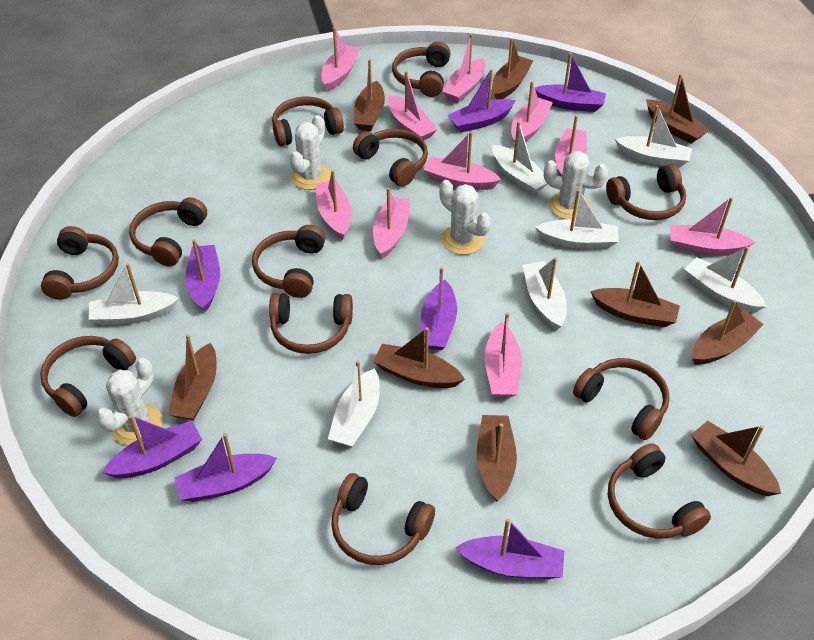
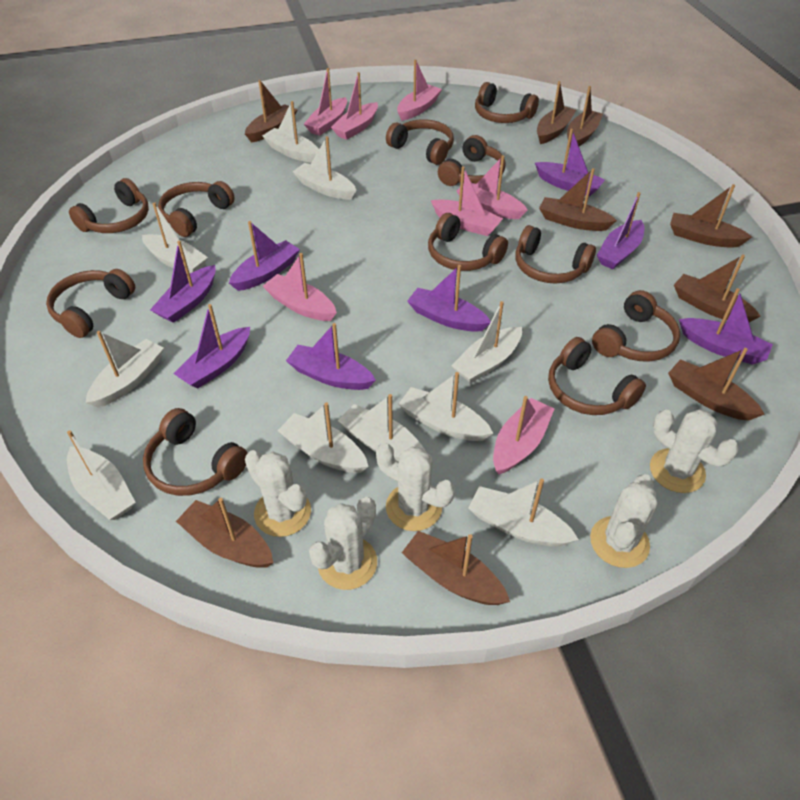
brown headphones: [40,336,136,417] [41,226,119,300] [129,197,207,266] [252,225,325,298] [269,293,353,354] [272,97,344,146] [331,473,435,565] [353,129,428,187] [392,42,451,97] [573,358,670,440] [606,164,686,220] [608,443,711,539] = 12 -> [46,269,135,338] [69,178,149,233] [143,408,248,496] [158,181,235,237] [386,119,454,165] [428,213,508,271] [438,135,506,186] [475,82,539,123] [516,225,596,284] [548,337,646,415] [592,290,680,362] = 11
pink boat: [315,170,351,240] [321,27,360,91] [373,188,410,258] [388,71,437,140] [423,132,502,190] [442,34,485,103] [484,312,522,397] [511,81,553,142] [555,115,587,177] [670,197,755,255] = 10 -> [263,253,337,321] [304,68,347,136] [331,72,378,140] [397,59,442,121] [431,166,503,236] [457,155,527,219] [493,396,554,475] = 7
purple boat: [102,415,202,478] [175,433,277,502] [185,239,220,312] [421,267,457,350] [448,69,516,132] [455,518,564,579] [535,53,606,112] = 7 -> [150,241,216,323] [173,304,250,389] [229,221,300,291] [286,323,376,390] [407,265,491,332] [535,129,605,196] [597,192,644,269] [679,288,773,365] = 8
white boat: [89,263,179,325] [328,360,380,447] [492,121,547,194] [523,257,567,330] [535,189,619,249] [615,105,692,168] [684,246,767,313] = 7 -> [67,430,136,520] [86,331,164,408] [142,202,208,273] [262,101,319,163] [277,402,369,473] [293,136,356,199] [338,394,423,462] [398,372,493,441] [451,301,522,383] [468,478,579,547] = 10
white cactus: [96,358,163,445] [290,115,331,190] [439,180,491,255] [544,151,608,219] = 4 -> [245,450,311,537] [309,497,377,590] [376,443,455,531] [590,474,658,568] [650,409,739,493] = 5

